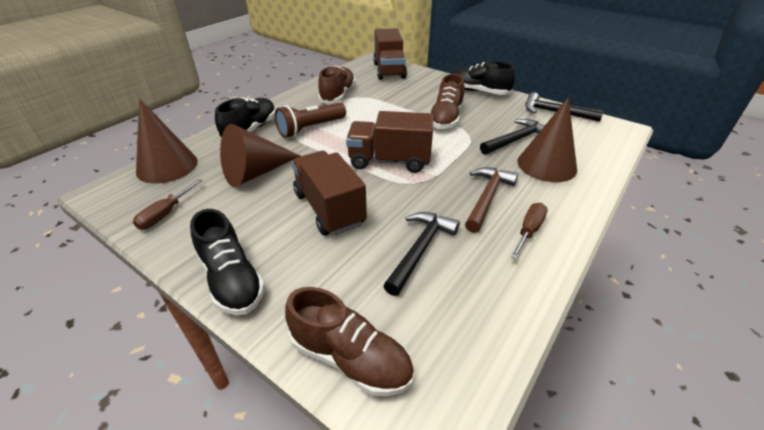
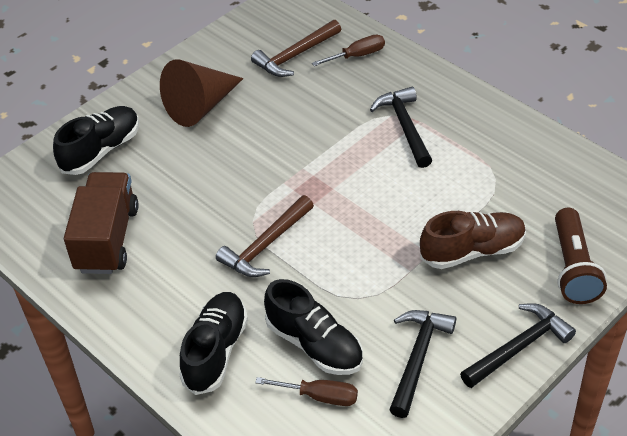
brown cone: [136,99,198,183] [220,124,300,187] [517,98,577,182] = 3 -> [160,59,244,127] = 1
brown hammer: [465,167,518,233] = 1 -> [216,195,314,277] [251,20,341,77] = 2
brown shoe: [285,287,414,396] [318,65,356,104] [431,74,464,129] = 3 -> [420,211,526,269] = 1
brown truck: [291,151,367,236] [346,111,434,173] [373,28,407,80] = 3 -> [64,172,139,274] = 1

